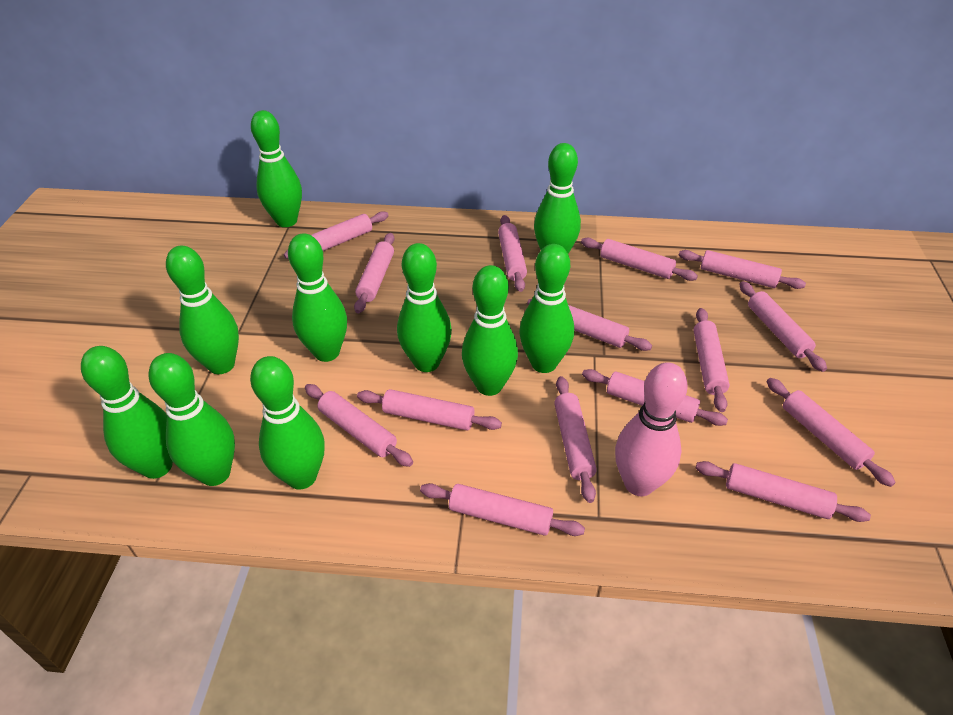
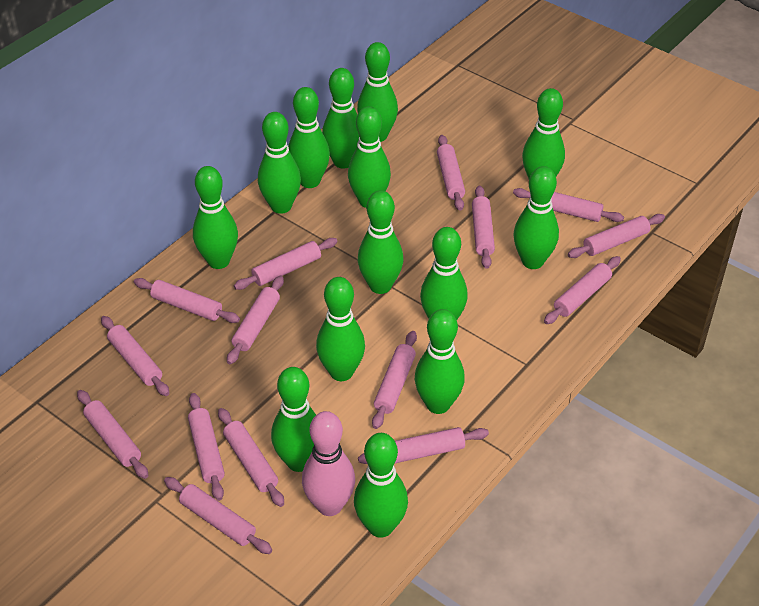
green bowling pin: [81,346,173,479] [149,353,235,486] [166,246,239,374] [250,356,325,490] [251,110,302,227] [288,233,347,362] [397,243,452,372] [462,265,518,396] [520,244,574,373] [534,143,581,254] = 10 -> [193,166,238,269] [258,112,301,214] [271,367,316,472] [288,87,330,188] [316,277,365,381] [322,68,359,169] [348,106,391,208] [354,433,408,538] [357,42,398,142] [358,190,403,294] [415,309,465,414] [420,227,468,320] [514,166,559,269] [522,88,565,178] = 14

